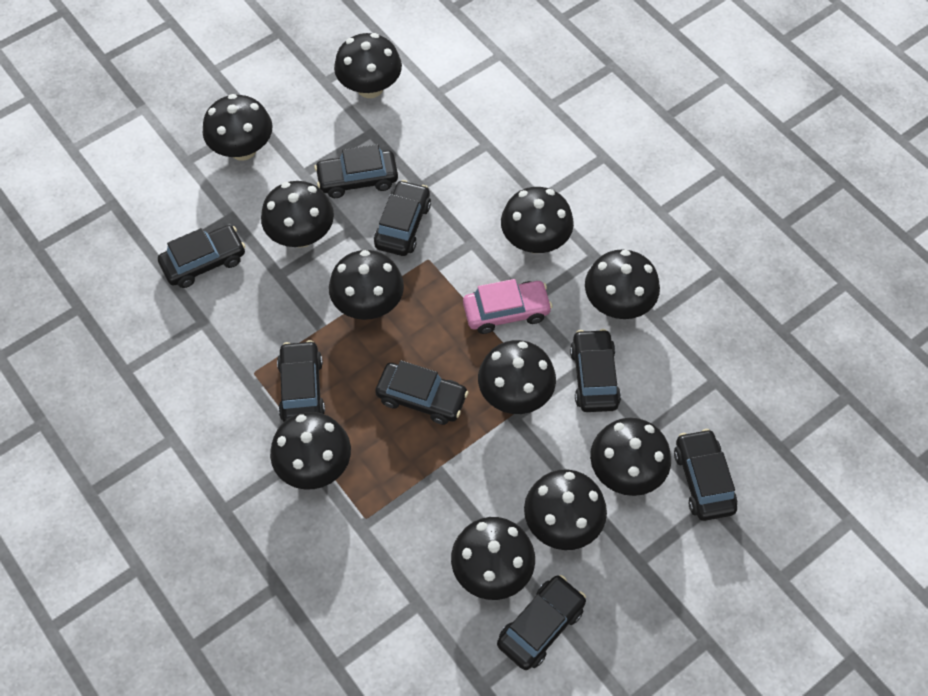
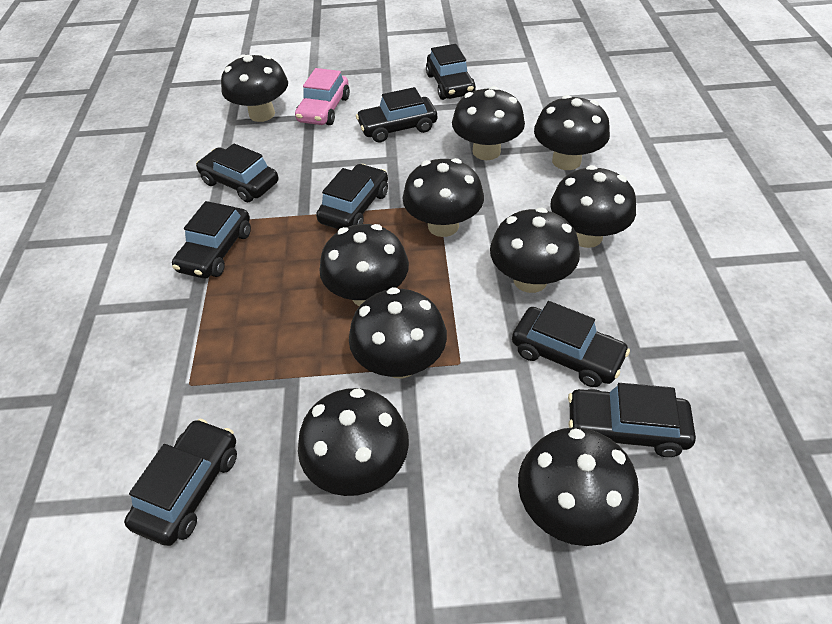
black mushroom: [203,94,272,161] [261,181,334,248] [270,412,351,489] [329,250,404,320] [334,33,402,98] [451,517,535,600] [478,340,556,414] [501,187,574,253] [524,469,607,550] [585,249,660,319] [590,418,671,496] = 11 -> [221,54,288,122] [298,388,409,496] [319,224,409,306] [349,287,447,379] [403,158,484,237] [452,86,525,160] [490,208,580,293] [518,427,639,546] [534,95,610,170] [550,165,636,248] = 10

